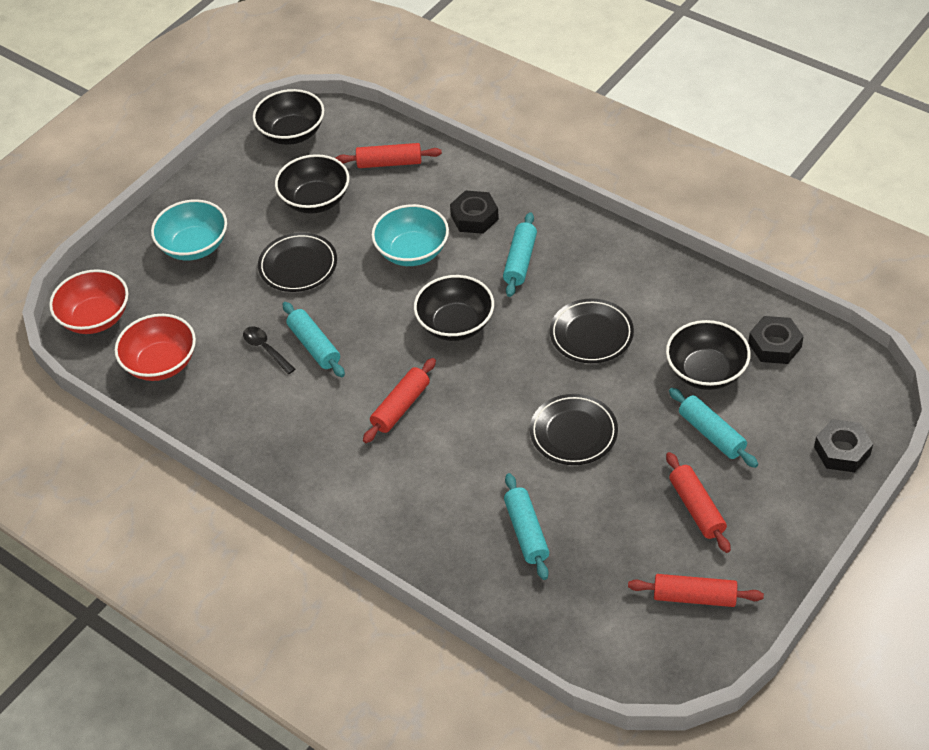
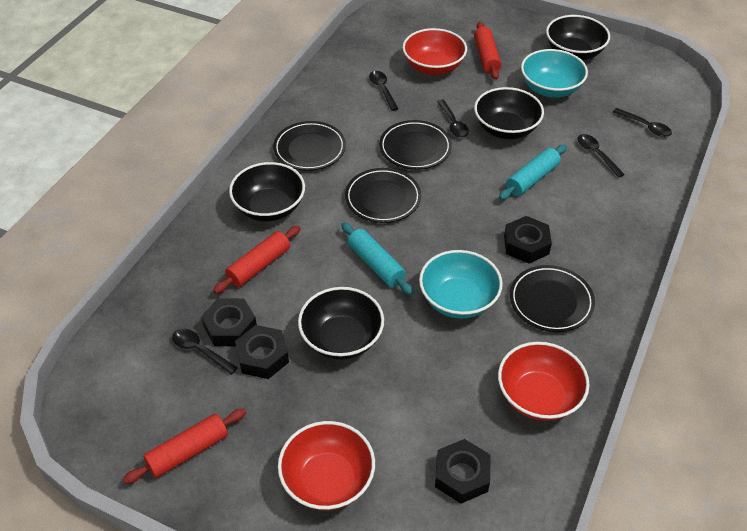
black nut: [450,190,499,234] [748,316,804,364] [814,419,873,472] = 3 -> [201,298,257,346] [235,325,289,379] [435,439,491,504] [504,216,552,264] = 4
black plate: [258,232,337,292] [530,394,618,465] [550,298,634,363] = 3 -> [273,121,346,171] [345,168,421,223] [379,120,452,170] [510,265,595,332] = 4
black spoon: [243,326,295,374] = 1 -> [172,329,238,375] [369,71,399,111] [437,100,469,138] [578,134,625,178] [613,108,672,137] = 5
red bowl: [49,269,128,334] [115,314,196,381] = 2 -> [278,421,375,510] [403,28,467,75] [498,342,590,421] = 3
red rolling pin: [336,143,442,168] [363,358,436,443] [628,574,764,607] [666,452,731,553] = 4 -> [123,409,246,484] [213,226,301,294] [474,22,501,80] = 3
turquoise rolling pin: [283,302,345,377] [503,212,537,297] [504,473,549,580] [669,388,758,468] = 4 -> [341,222,413,295] [499,145,567,200] = 2

